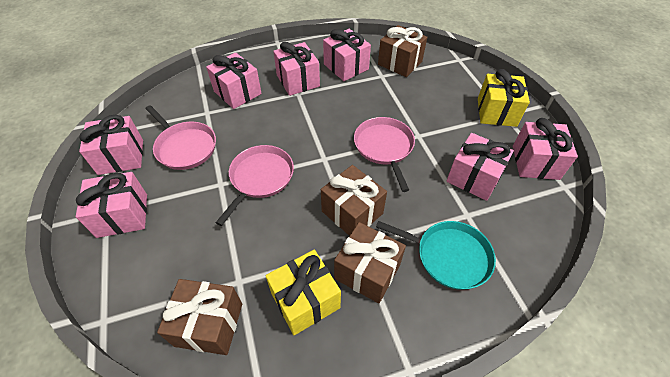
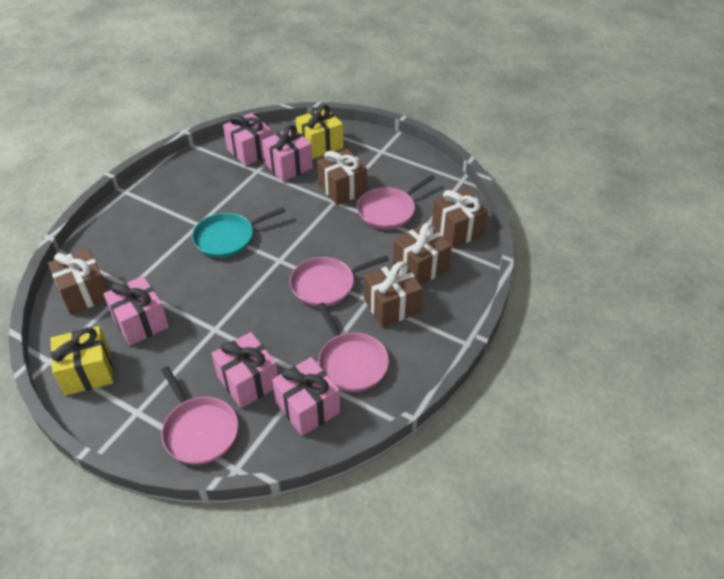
brown gift: [157,279,242,355] [321,165,387,236] [334,222,406,303] [378,25,427,77] = 4 -> [48,248,108,314] [317,149,367,205] [364,261,423,327] [393,223,452,285] [432,188,488,248] = 5
pink gift: [76,172,147,238] [79,115,143,175] [206,52,262,109] [273,42,320,96] [323,29,371,81] [446,133,514,201] [513,118,578,180] = 7 -> [103,276,169,346] [212,332,278,408] [223,113,272,166] [262,125,313,182] [272,357,340,436] = 5
pink pan: [145,105,216,170] [216,145,294,226] [354,117,415,192] = 3 -> [161,366,238,465] [290,255,389,307] [317,303,389,392] [357,175,435,230] = 4

